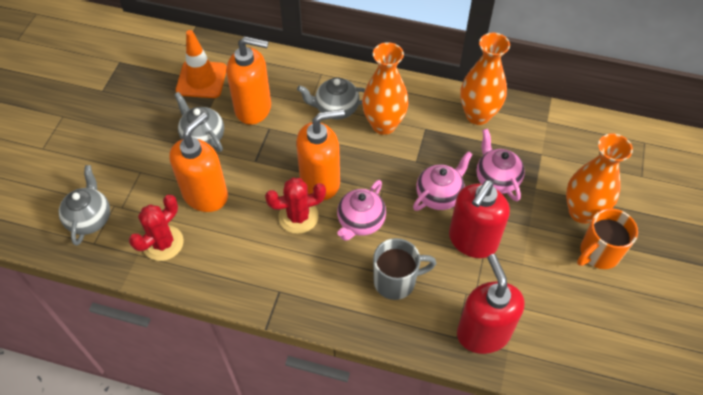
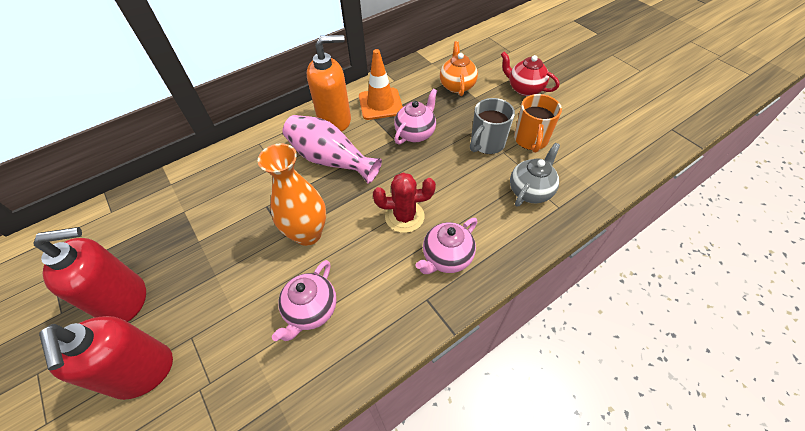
grey teapot: [59,165,110,246] [174,92,224,152] [297,77,365,119] = 3 -> [510,143,560,207] = 1
orange soap dispenser: [169,112,228,212] [227,37,271,125] [296,109,345,200] = 3 -> [307,35,351,132] = 1
orange teapot: none = 0 -> [440,41,478,96] = 1
orange vase: [362,42,409,135] [460,33,510,125] [566,133,633,224] = 3 -> [258,143,326,246] = 1
pink vase: none = 0 -> [283,115,382,184] = 1
red cactus: [129,195,184,261] [265,177,326,234] = 2 -> [373,173,436,233] = 1
red teapot: none = 0 -> [501,51,559,96] = 1

